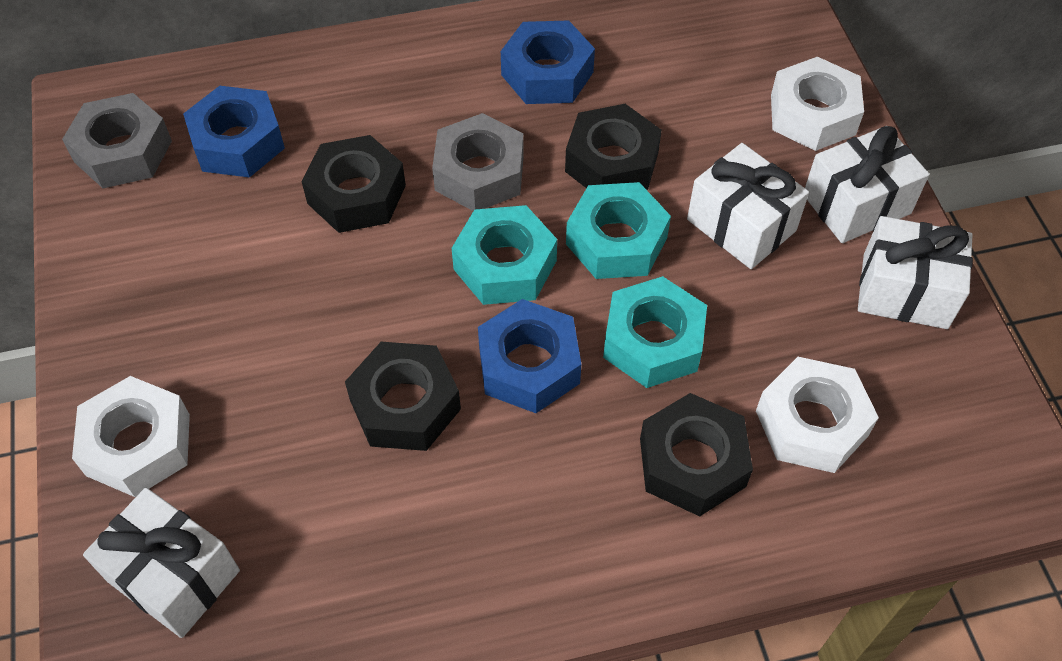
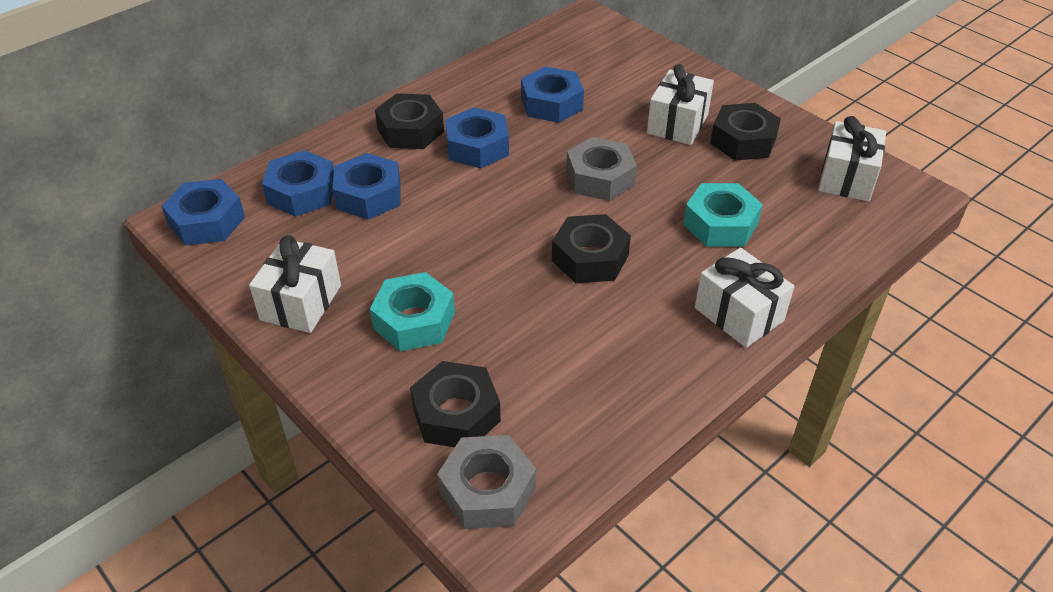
blue nut: [183,86,285,178] [478,299,581,413] [501,20,595,104] = 3 -> [161,179,245,246] [262,150,334,217] [333,153,401,219] [445,107,509,169] [521,66,584,123] = 5
turquoise nut: [451,205,557,305] [566,182,671,279] [603,276,707,388] = 3 -> [370,272,455,351] [683,183,763,247] = 2
white nut: [72,376,190,497] [756,357,879,473] [771,57,864,151] = 3 -> none = 0

